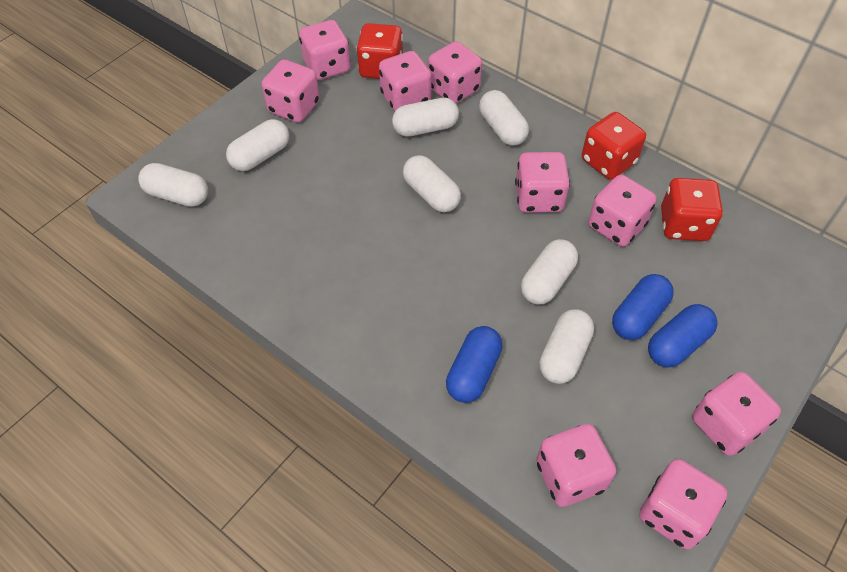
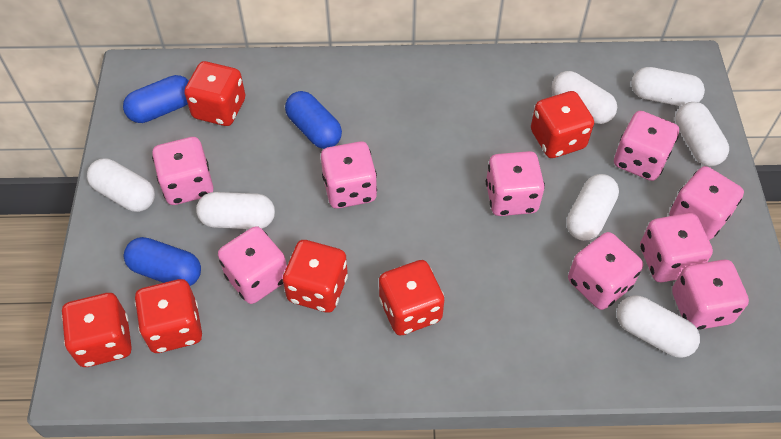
red dice: [356,23,403,79] [582,112,646,180] [661,178,723,241] = 3 -> [62,293,132,367] [135,279,202,353] [184,61,245,126] [283,240,348,313] [379,260,444,336] [531,91,594,158] = 6

